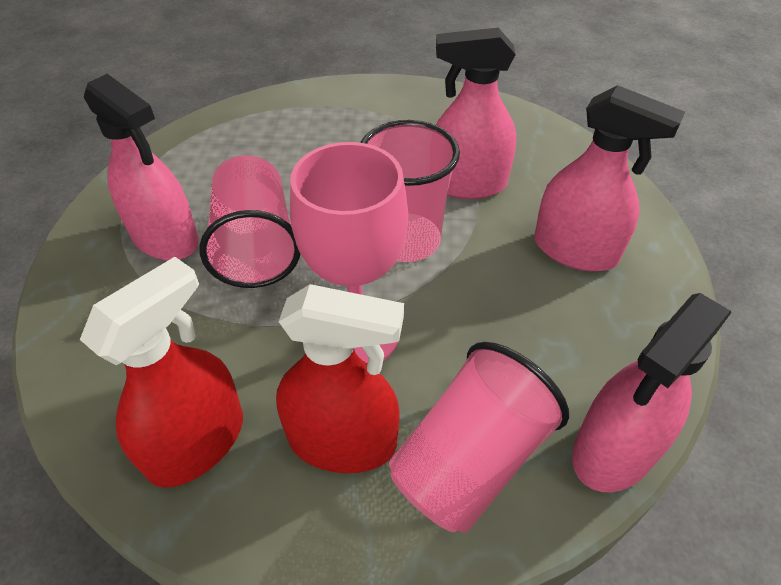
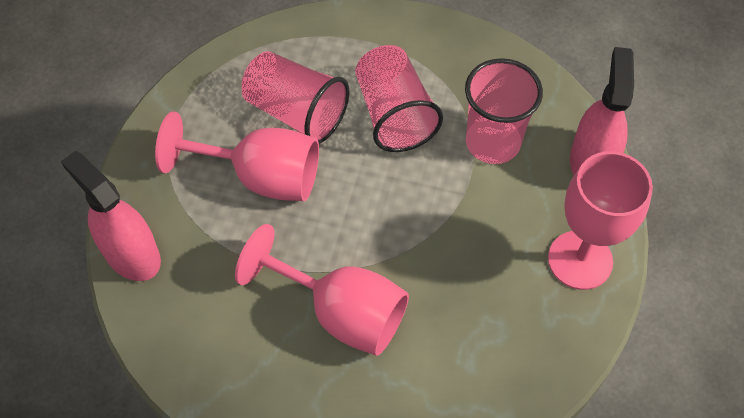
pink goblet: [290,142,408,363] = 1 -> [155,111,319,201] [235,224,409,356] [548,151,653,290] = 3
pink spray bottle: [84,74,199,260] [436,28,517,199] [534,85,685,272] [572,293,732,492] = 4 -> [61,151,161,281] [570,47,634,175] = 2
red spray bottle: [80,257,243,488] [276,284,404,473] = 2 -> none = 0

